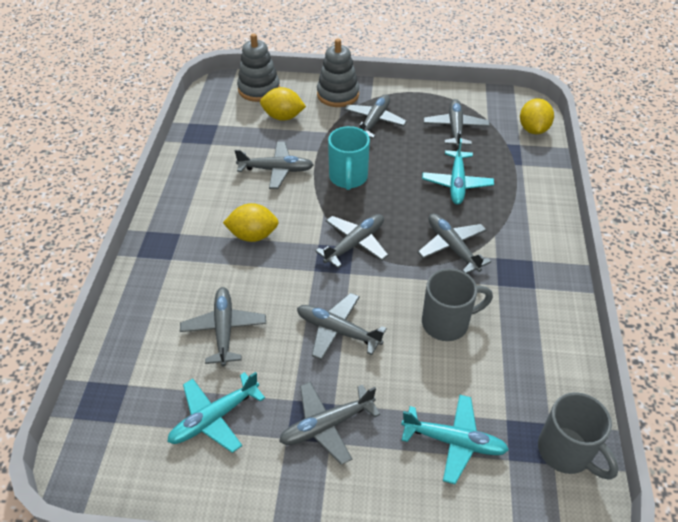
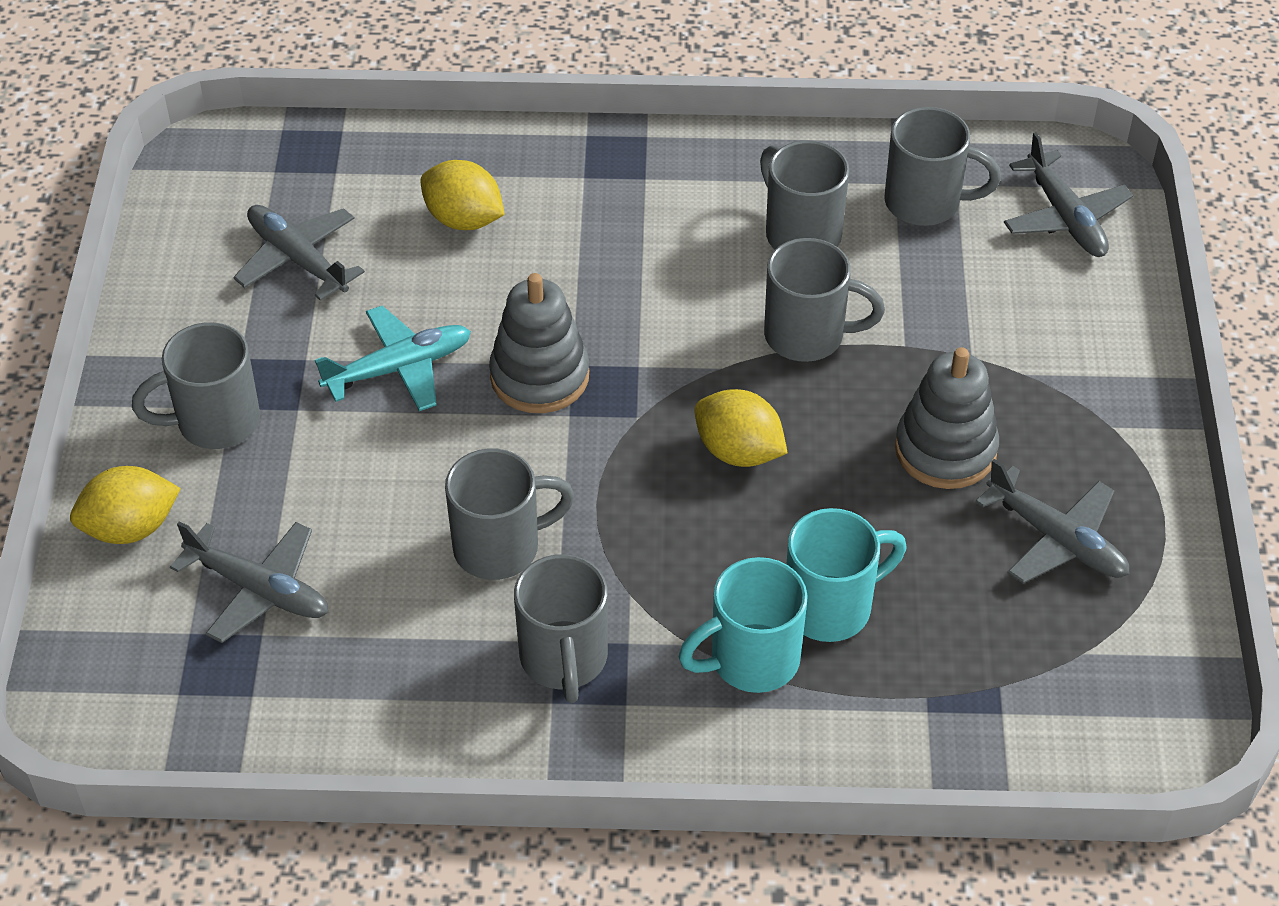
grey mug: [422,269,493,341] [538,392,619,480] = 2 -> [132,322,260,449] [445,449,575,580] [514,554,608,703] [760,140,849,249] [764,238,885,362] [884,107,1001,226] = 6
grey plane: [180,287,266,366] [235,142,314,189] [279,382,380,465] [297,293,387,360] [315,214,388,268] [344,94,407,139] [418,214,491,273] [423,99,490,147] = 8 -> [170,521,329,643] [233,205,365,301] [975,459,1130,584] [1004,132,1133,257] = 4
turquoise mug: [328,126,370,190] = 1 -> [679,557,808,693] [786,508,907,642] = 2
turquoise plane: [167,372,265,453] [401,395,509,484] [422,139,494,205] = 3 -> [315,306,471,411] = 1

